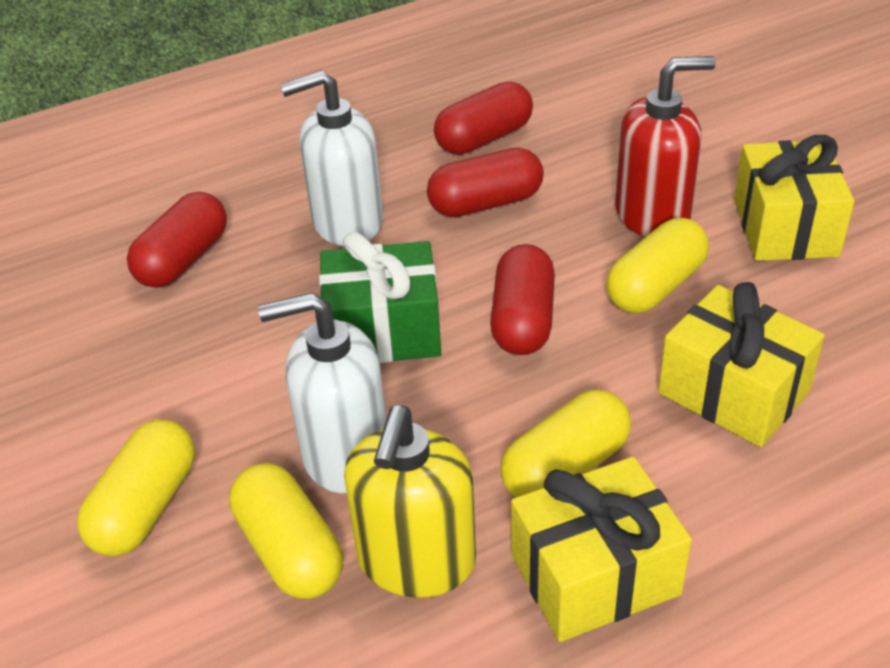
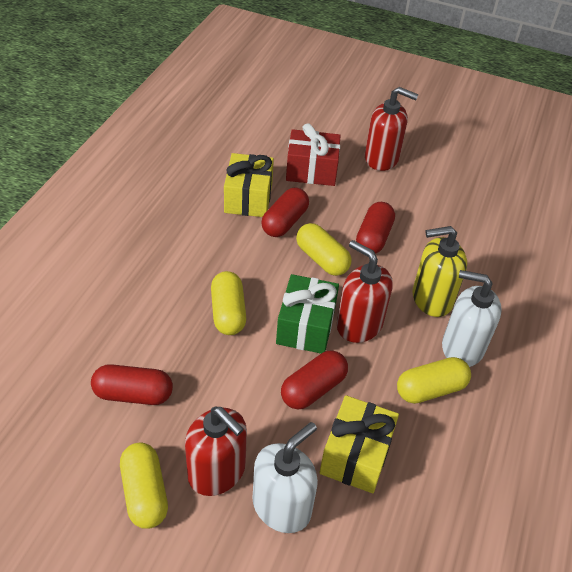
red gift: none = 0 -> [286,123,341,186] = 1
red soap dispenser: [615,56,716,237] = 1 -> [185,407,247,496] [337,240,393,343] [365,87,419,171] = 3
yellow gift: [511,457,692,642] [658,282,824,447] [734,135,854,261] = 3 -> [224,153,274,217] [320,395,399,493] = 2

